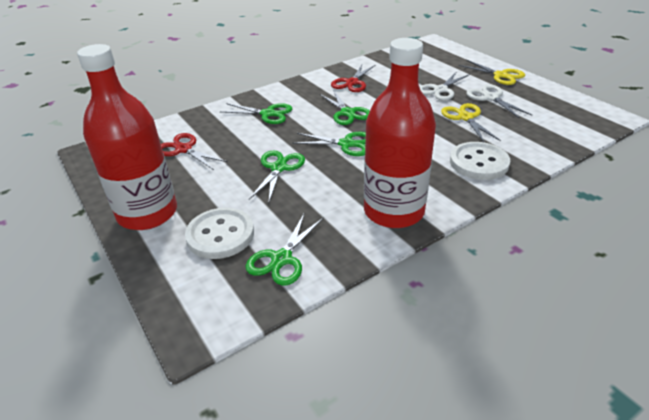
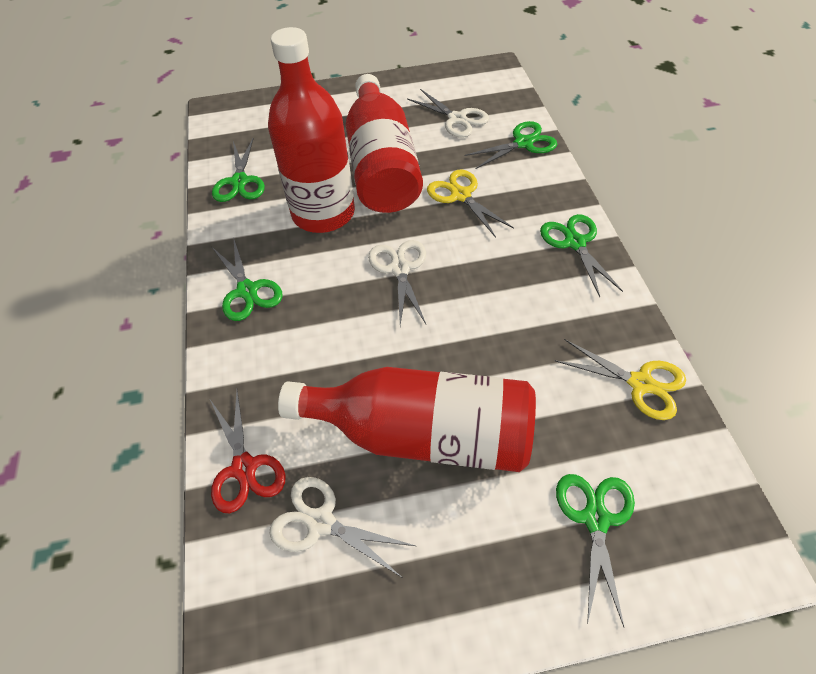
red bottle: [77,44,177,230] [364,38,436,228] = 2 -> [268,27,355,233] [278,367,536,472] [346,74,423,213] = 3
red scissors: [161,133,228,170] [331,65,375,92] = 2 -> [209,390,286,513] = 1
white button: [185,208,254,259] [450,142,510,180] = 2 -> none = 0
white scissors: [420,71,470,101] [466,84,532,119] = 2 -> [270,477,415,577] [368,240,426,326] [407,89,489,138] = 3

